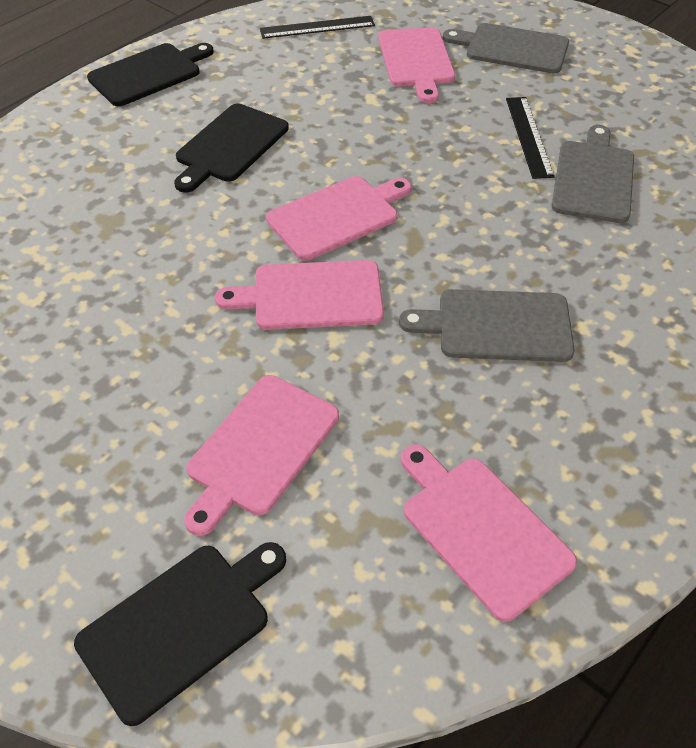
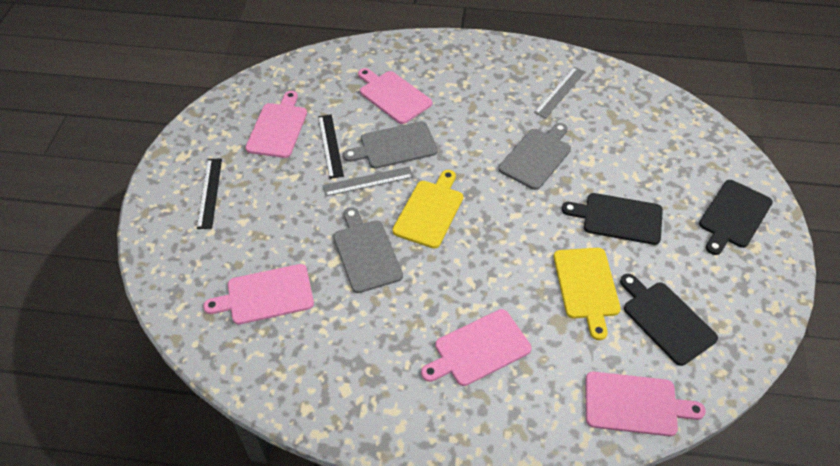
grey ruler: none = 0 -> [322,167,413,196] [534,67,585,118] = 2
yellow cutting board: none = 0 -> [392,170,463,248] [554,248,621,340] = 2

